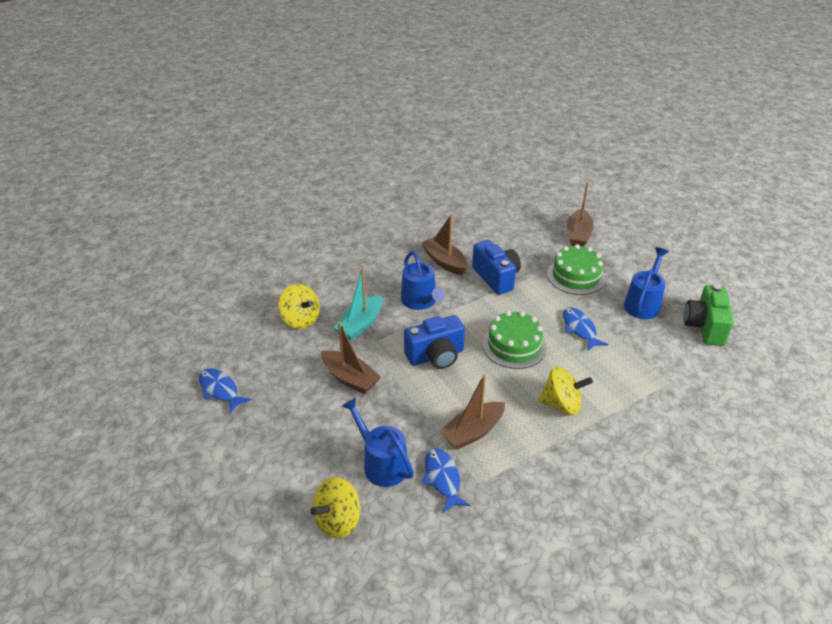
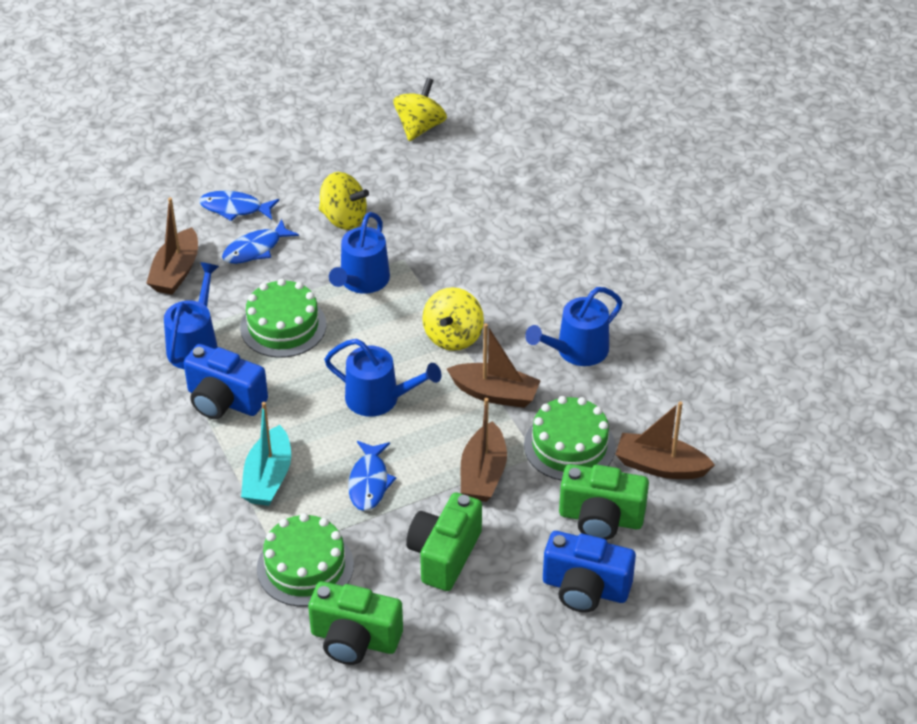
blue watering can: [342,398,414,487] [401,251,445,310] [624,247,669,319] = 3 -> [164,262,219,369] [324,339,441,417] [329,212,390,294] [525,287,623,366] = 4
green cake: [482,311,547,369] [547,244,606,295] = 2 -> [240,278,326,358] [257,513,354,607] [524,396,615,481] = 3
green camera: [684,284,734,346] = 1 -> [308,581,403,665] [406,492,482,591] [559,464,649,540] = 3

